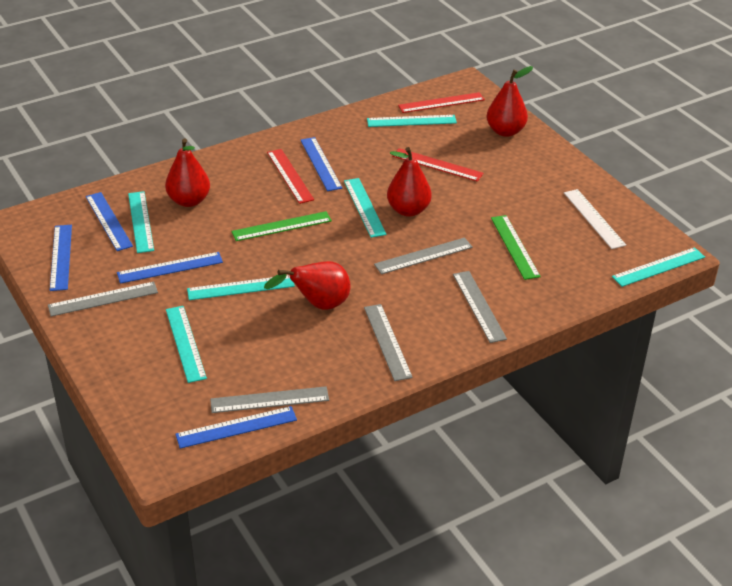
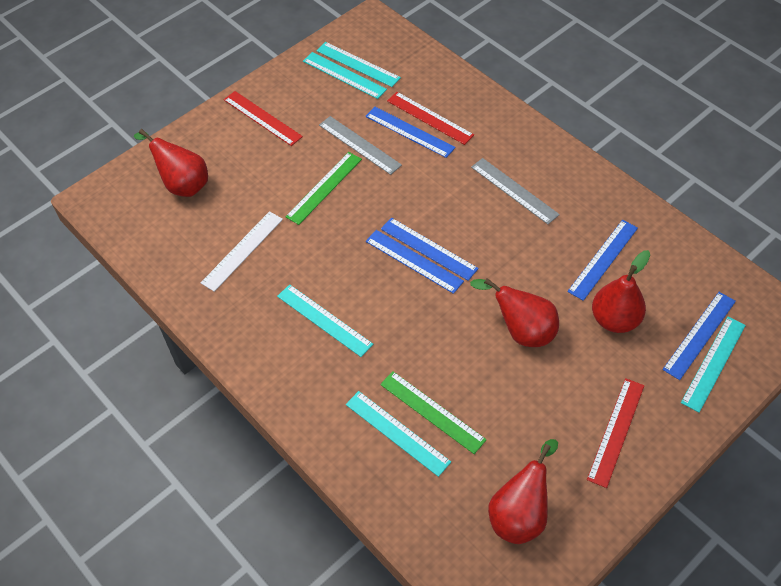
grey ruler: [48,281,158,317] [210,386,329,413] [364,304,413,381] [374,238,473,274] [453,271,507,343] = 5 -> [319,116,402,175] [471,158,560,224] = 2
turquoise ruler: [128,191,154,253] [166,306,207,383] [187,275,295,300] [344,178,387,238] [367,115,457,127] [612,247,705,287] = 6 -> [277,284,373,357] [303,52,387,99] [316,42,401,87] [346,391,451,477] [681,317,746,412] = 5

